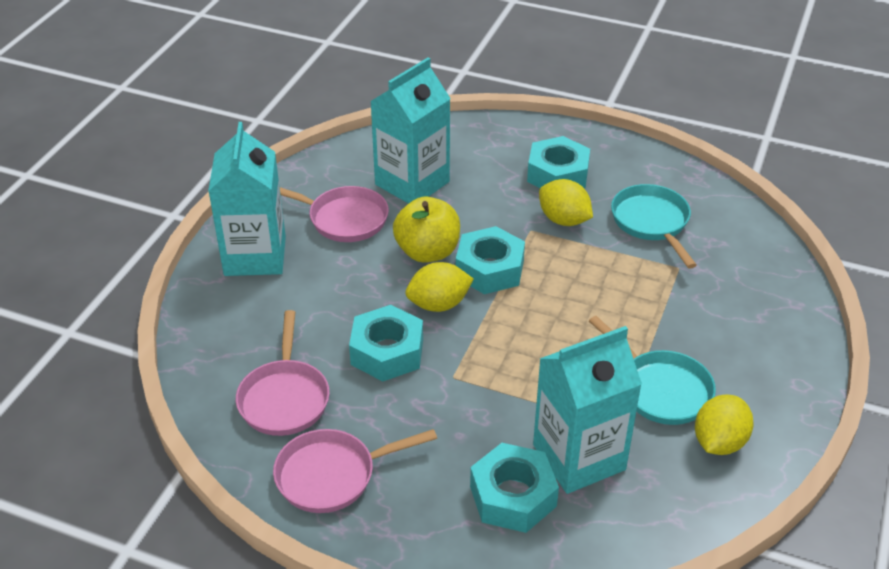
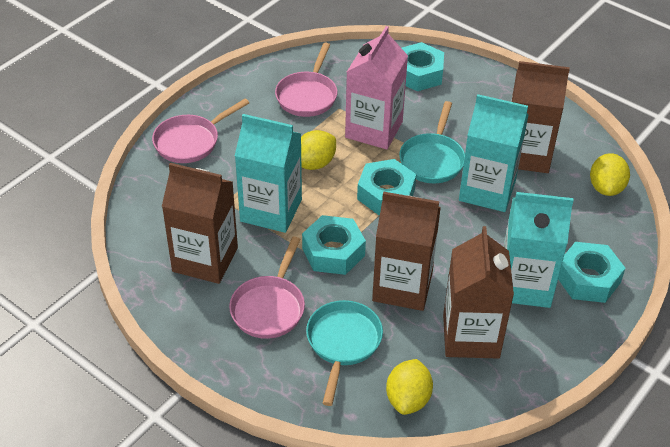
brown carton: none = 0 -> [162,163,238,284] [372,191,441,311] [443,226,514,359] [511,61,570,173] = 4
pink carton: none = 0 -> [345,26,408,149] = 1
yellow apple: [393,197,460,263] = 1 -> none = 0

